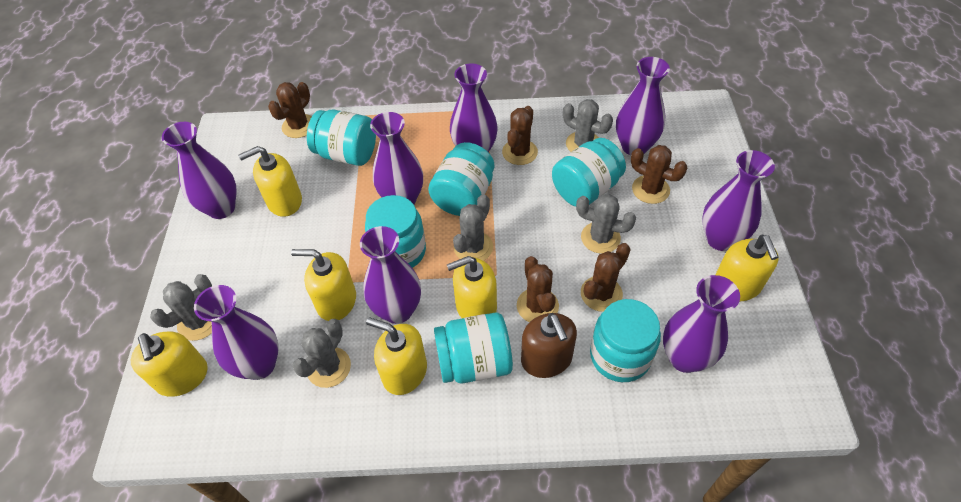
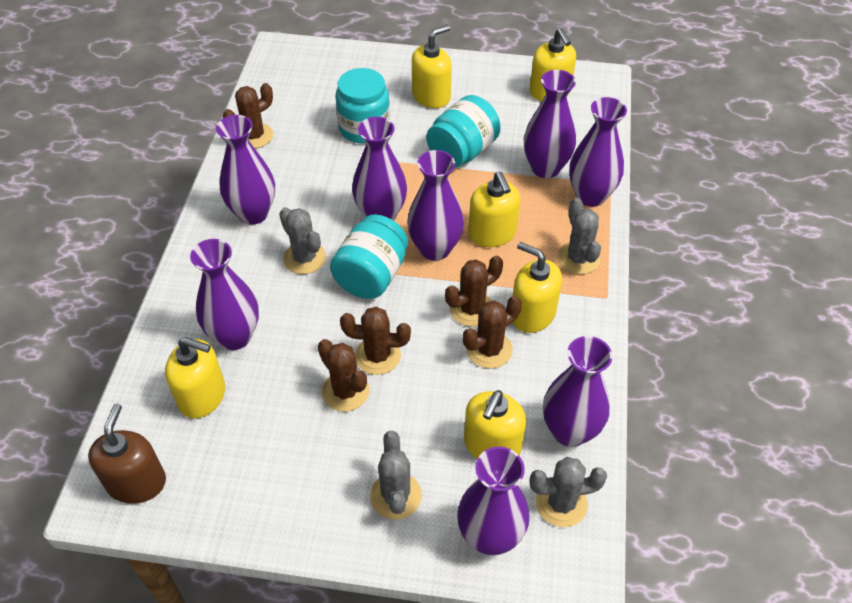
grey cactus: [150,274,212,341] [292,319,351,388] [453,194,493,261] [563,99,613,152] [576,194,636,254] = 5 -> [279,207,326,274] [370,431,422,519] [529,457,607,527] [557,198,601,274] = 4
turquoise jar: [307,109,376,166] [365,195,426,268] [428,142,494,216] [434,312,513,383] [552,138,626,207] [590,299,661,382] = 6 -> [330,214,408,299] [335,68,390,144] [426,95,501,168] = 3

